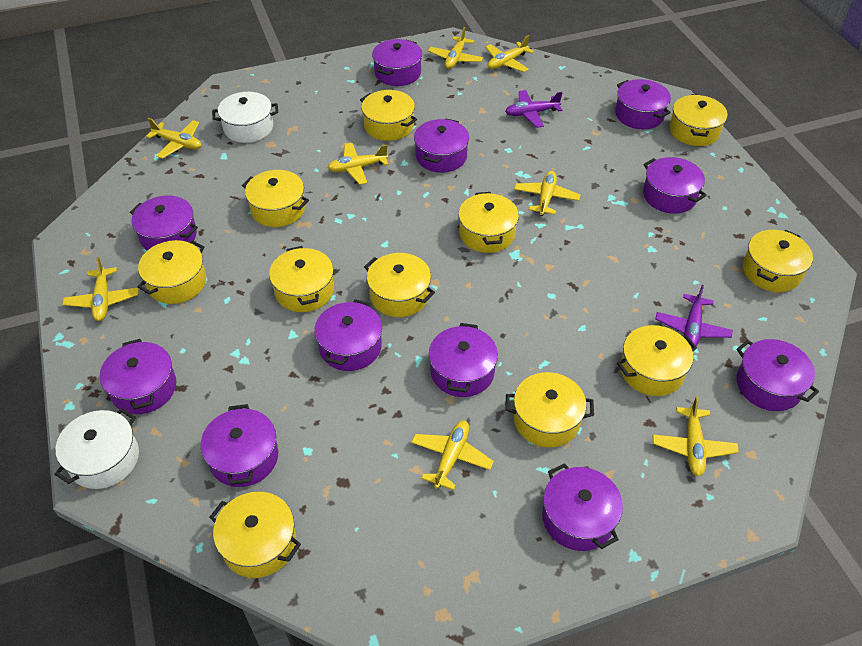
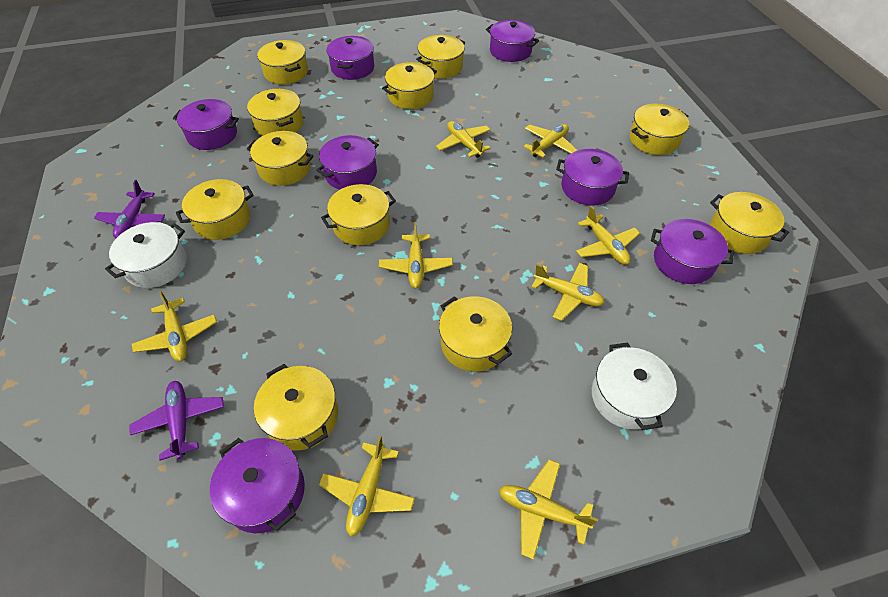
purple pot: [100,339,176,414] [130,196,198,250] [200,404,278,487] [314,299,382,371] [372,39,422,86] [414,119,469,173] [429,323,498,397] [542,463,623,551] [615,79,671,129] [643,157,707,214] [736,339,819,411] = 11 -> [173,99,239,150] [210,438,305,533] [316,135,379,189] [327,36,374,80] [486,20,539,62] [556,149,629,205] [651,219,734,284] = 7

